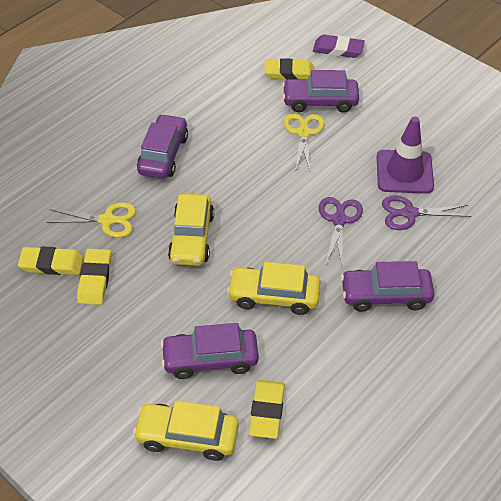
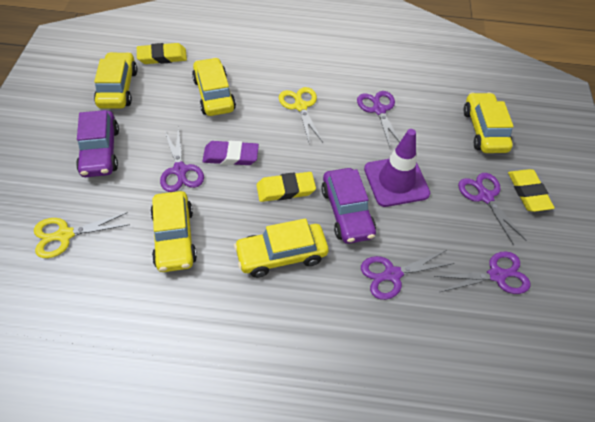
purple car: [137,114,188,179] [161,323,259,379] [282,70,359,113] [341,261,435,312] = 4 -> [76,110,119,177] [321,168,376,244] = 2
purple scissors: [318,197,363,266] [382,195,471,230] = 2 -> [160,126,204,192] [357,91,400,147] [361,250,454,300] [434,251,530,294] [458,173,526,245] = 5
yellow car: [133,401,239,461] [168,194,214,266] [227,262,321,315] = 3 -> [94,52,137,109] [150,191,197,272] [192,57,236,116] [234,218,328,278] [463,92,514,153] = 5
yellow eraser: [18,246,84,275] [77,249,111,305] [249,380,285,439] [264,58,315,80] = 4 -> [137,43,187,64] [256,172,316,202] [508,169,555,212] = 3

